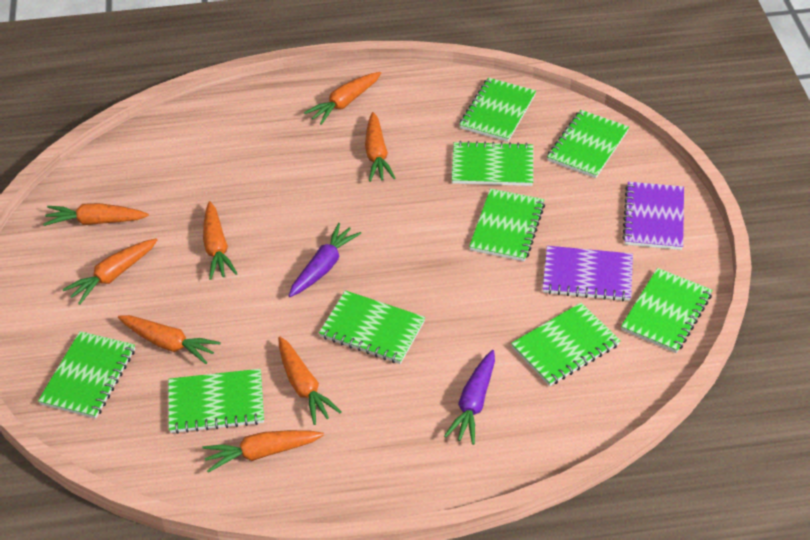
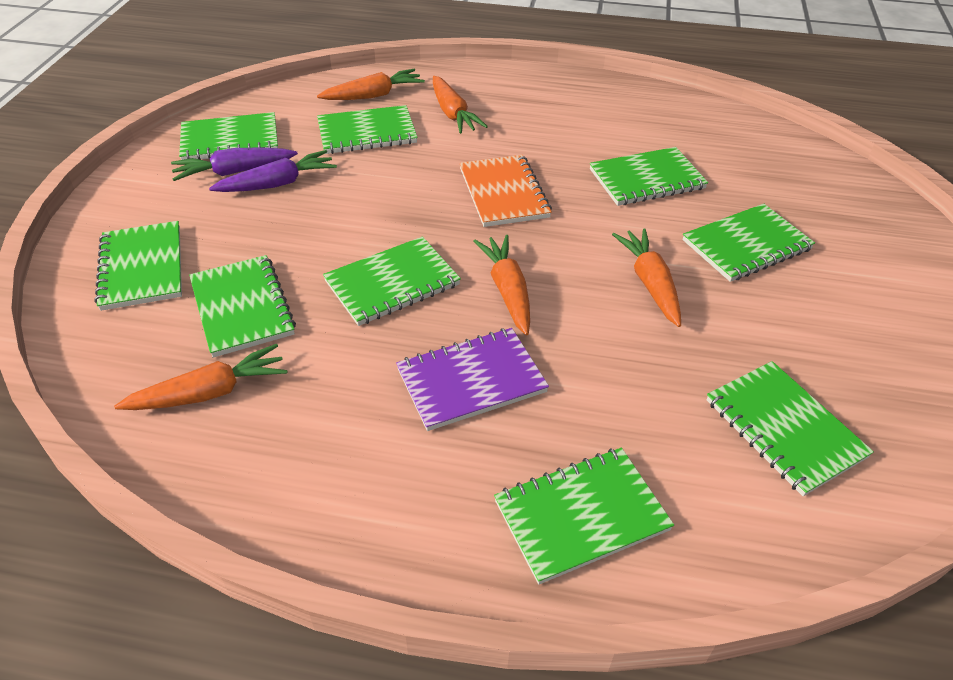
orange carrot: [43,203,149,226] [62,238,157,305] [118,315,221,364] [202,430,324,473] [203,201,238,280] [278,337,341,425] [304,72,381,125] [365,112,395,182] = 8 -> [114,344,287,410] [317,69,425,100] [433,76,488,134] [473,235,530,335] [612,229,681,327] = 5
orange notebook: none = 0 -> [460,155,552,227] = 1
purple notebook: [543,246,633,301] [622,182,684,250] = 2 -> [396,328,549,431] = 1

